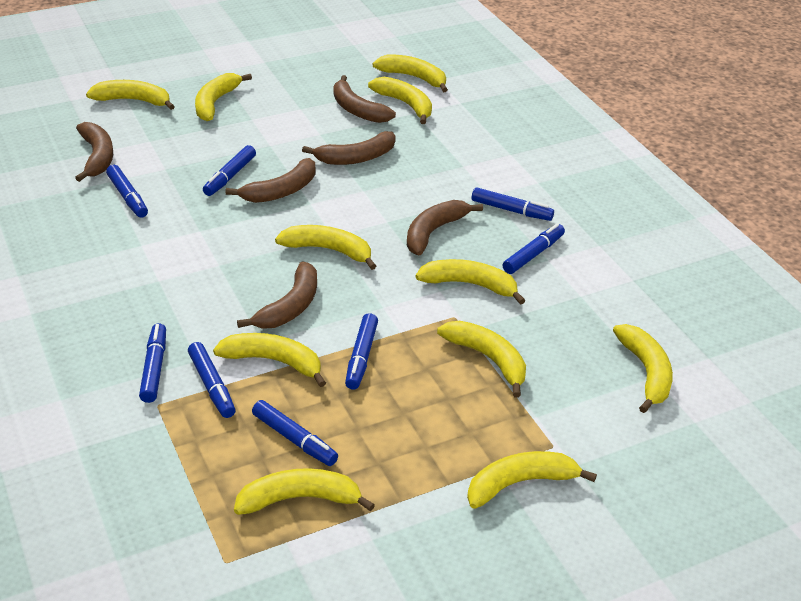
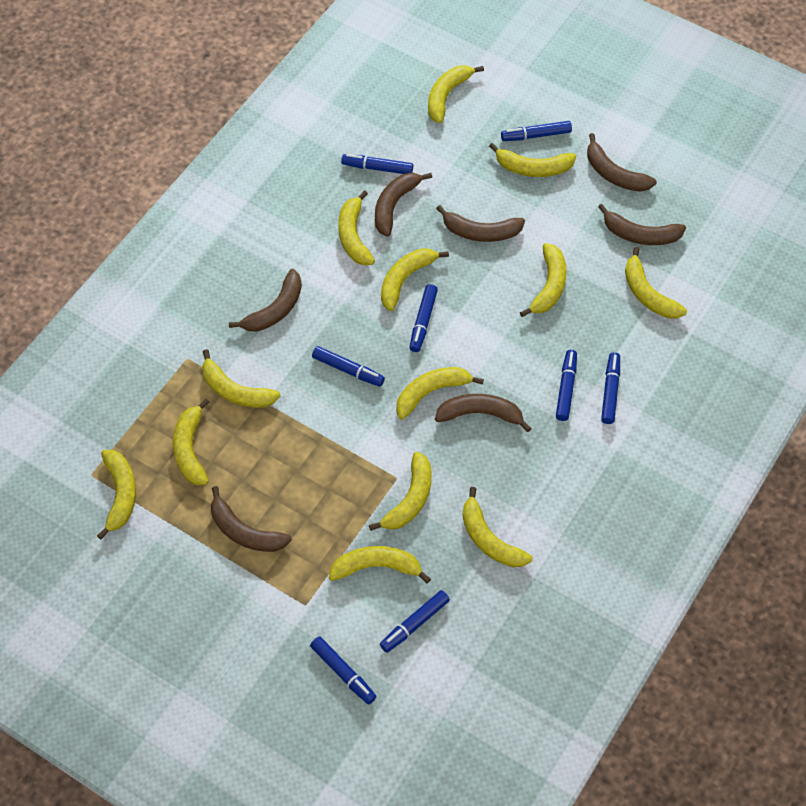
brown banana: [75,122,113,182] [225,158,315,203] [237,262,317,329] [302,131,396,165] [333,75,396,123] [407,200,483,255] = 6 -> [211,486,292,552] [229,269,302,332] [375,173,432,236] [435,394,531,432] [436,205,525,242] [587,133,657,192] [598,204,686,245] = 7
yellow banana: [86,80,175,110] [195,73,252,121] [213,333,326,387] [234,468,375,515] [275,225,376,270] [368,77,432,124] [372,54,448,93] [416,259,526,305] [437,321,526,398] [467,451,597,509] [613,324,673,413] = 11 -> [97,450,136,540] [173,398,209,485] [202,349,281,408] [329,546,431,584] [338,190,375,265] [369,452,432,531] [381,248,449,311] [396,367,484,420] [428,65,484,123] [462,487,533,567] [489,143,576,177] [520,243,567,317] [625,247,687,318] = 13

